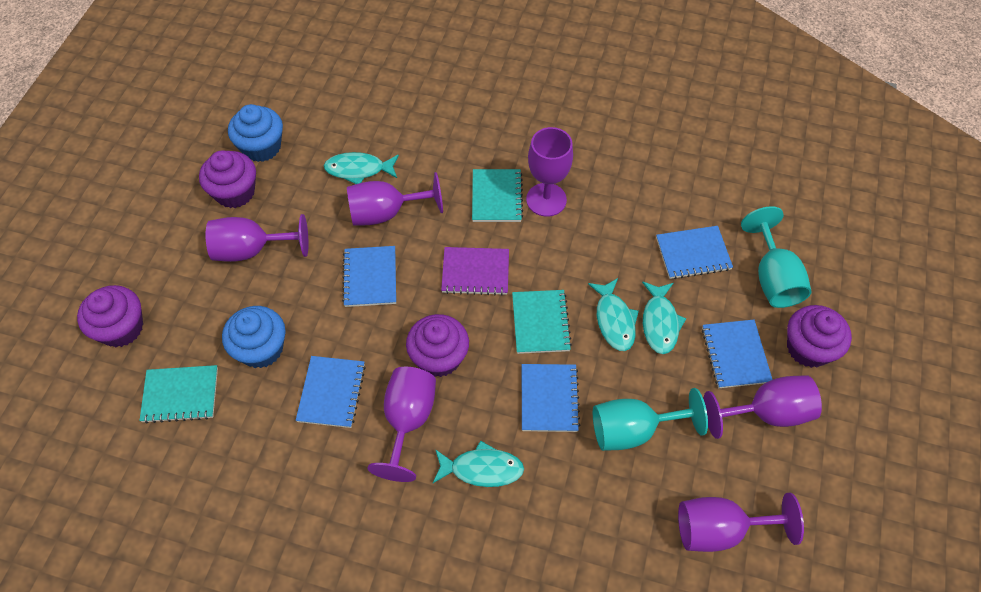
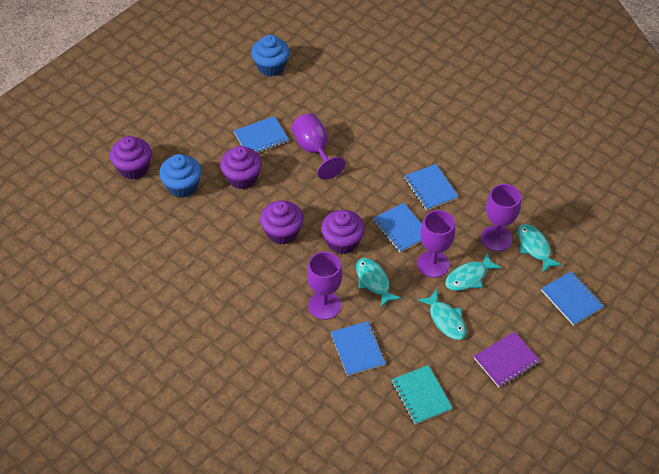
purple goblet: [205,214,309,262] [347,172,443,226] [367,367,436,482] [526,127,573,217] [678,492,804,552] [703,375,822,439] = 6 -> [292,113,345,180] [307,252,342,320] [417,210,455,278] [481,184,521,251] = 4
turquoise goblet: [593,388,708,451] [741,206,812,308] = 2 -> none = 0
turquoise notebook: [139,365,218,423] [472,169,523,222] [512,290,572,354] = 3 -> [391,365,453,425] = 1

